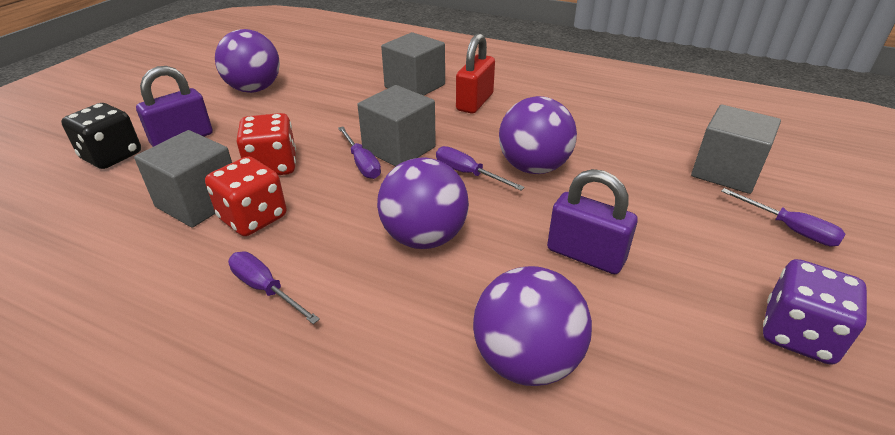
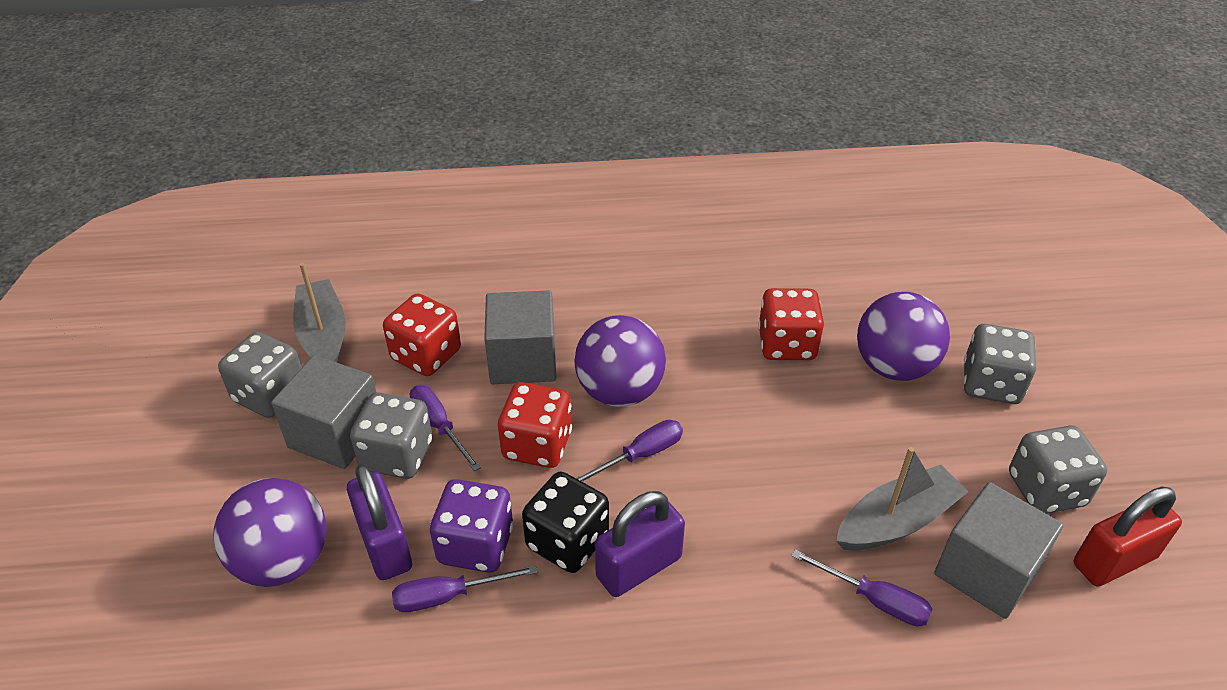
grey boat: none = 0 -> [293,263,346,362] [836,447,968,550] = 2
grey cube: [134,130,232,228] [357,85,436,167] [381,32,445,96] [691,105,781,194] = 4 -> [271,355,377,469] [484,290,556,384] [934,482,1063,619] = 3
grey dice: none = 0 -> [218,332,302,418] [350,392,432,479] [963,324,1036,404] [1009,426,1107,514] = 4
purple ball: [215,29,280,93] [377,157,469,249] [473,266,592,386] [499,96,577,174] = 4 -> [213,478,326,587] [574,315,666,407] [857,292,950,381] = 3
red dice: [205,156,287,236] [237,113,296,175] = 2 -> [383,294,461,376] [498,382,572,468] [758,288,824,360] = 3

